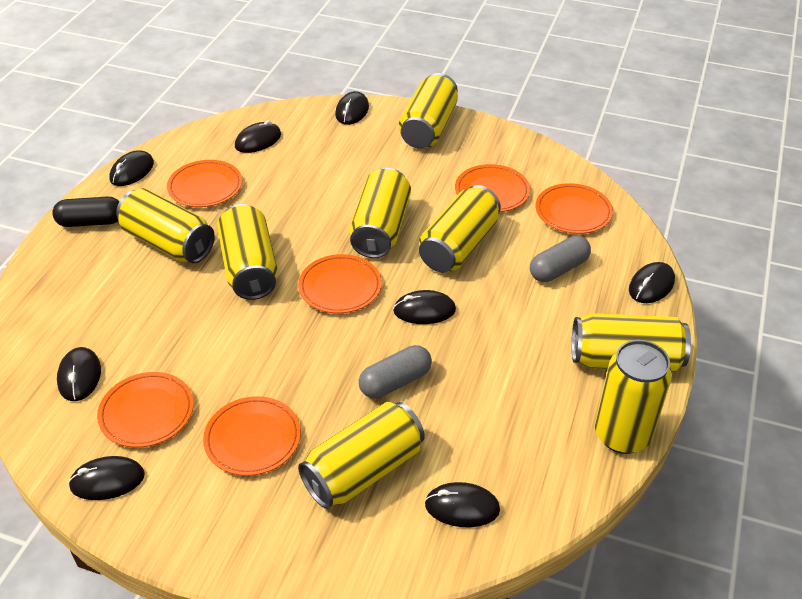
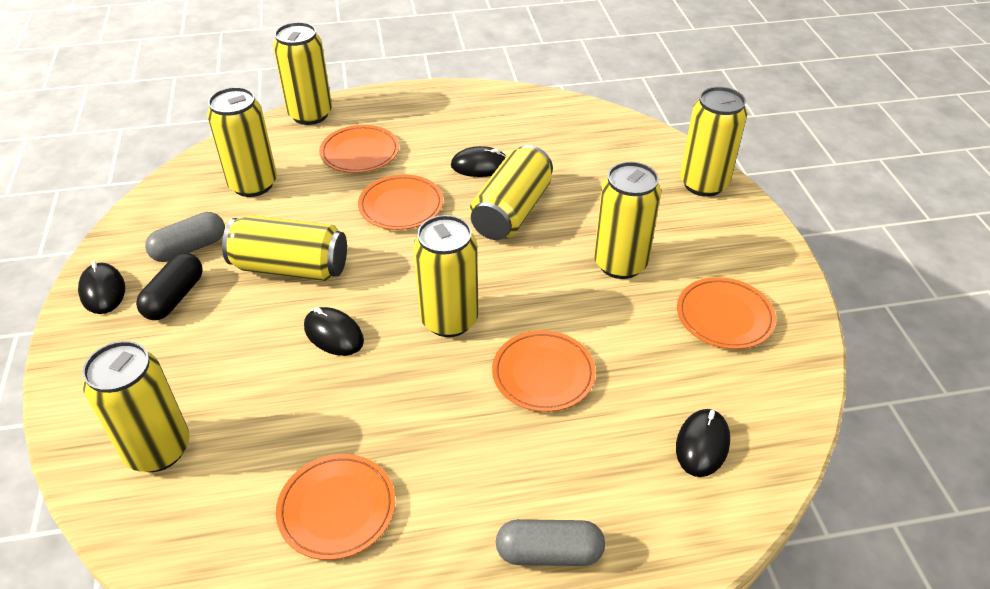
black mouse: [57,347,101,401] [68,456,145,500] [109,150,154,186] [235,120,281,153] [335,91,369,125] [393,290,456,324] [425,482,500,527] [629,262,675,303] = 8 -> [78,261,125,314] [304,307,364,356] [451,146,507,177] [676,409,730,477] = 4
orange plate: [97,372,194,448] [167,160,242,207] [203,396,301,476] [298,254,382,313] [455,164,530,212] [535,183,613,234] = 6 -> [276,454,395,560] [319,125,399,173] [358,174,443,230] [492,330,596,412] [677,277,776,349] = 5

